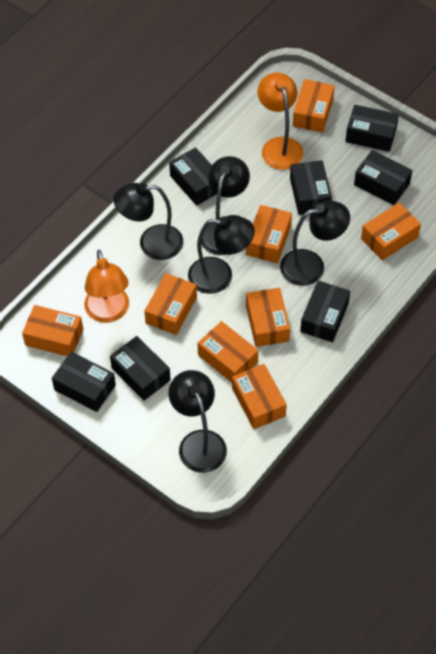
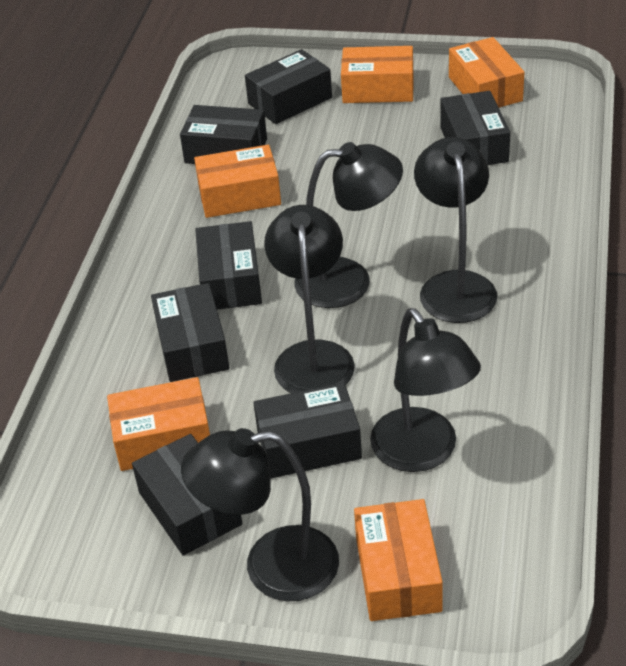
orange box: [22,305,83,356] [144,273,197,335] [198,321,259,382] [232,364,287,429] [246,205,292,263] [246,288,290,347] [293,79,335,133] [361,203,421,260] = 8 -> [107,377,210,471] [194,145,281,218] [341,46,414,103] [354,499,443,621] [449,37,524,108] = 5
orange lamp: [84,250,129,323] [257,72,303,170] = 2 -> none = 0

